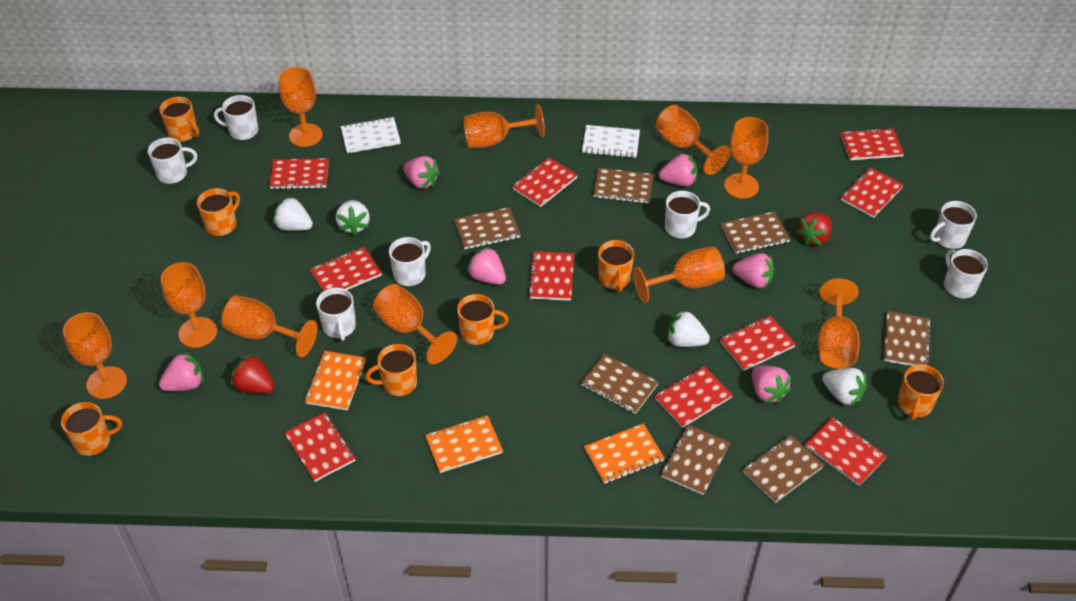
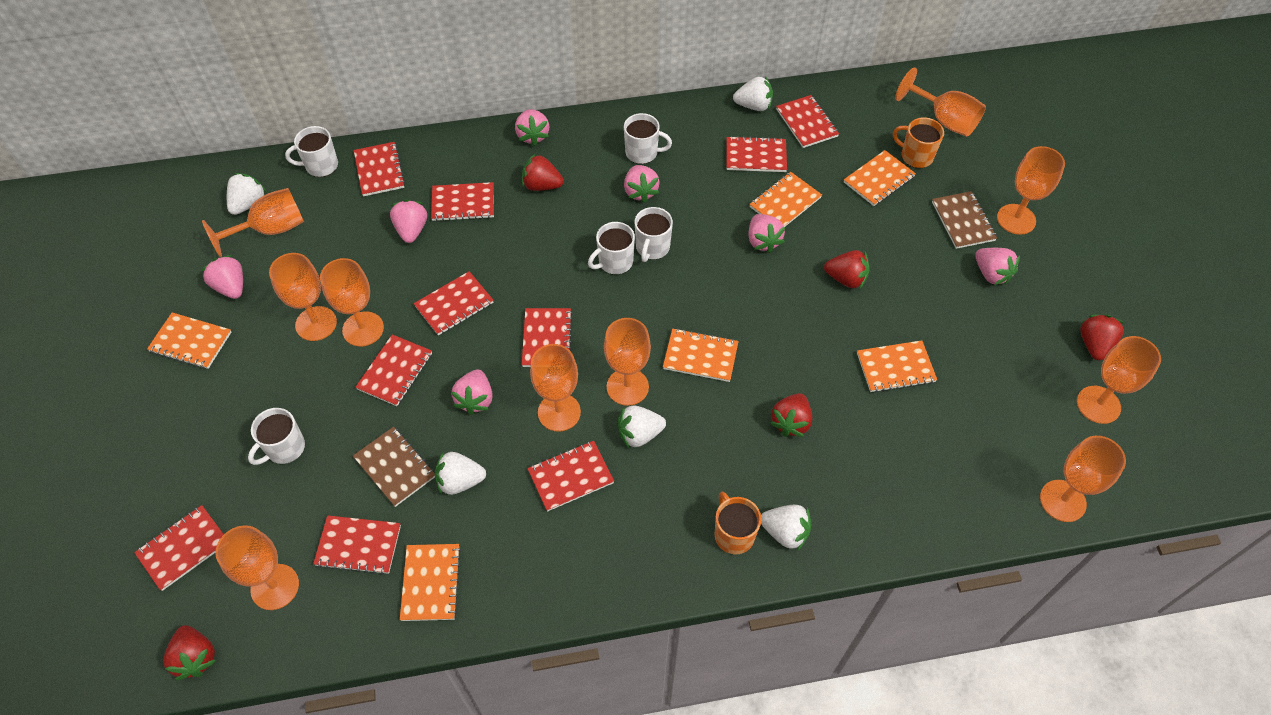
brown notebook: [454,207,521,249] [581,354,659,414] [593,168,654,204] [661,425,730,495] [721,212,790,254] [743,435,824,503] [883,311,932,366] = 7 -> [353,427,435,507] [932,191,997,249] = 2
orange mug: [61,402,122,456] [159,97,199,142] [197,188,240,236] [365,344,417,396] [457,294,509,345] [598,240,634,292] [897,364,944,420] = 7 -> [715,492,761,554] [893,117,944,168] = 2
orange notebook: [305,351,366,411] [425,415,503,473] [584,423,665,484] = 3 -> [147,313,231,369] [400,544,461,621] [663,328,739,382] [750,172,822,227] [844,150,916,206] [857,340,937,393] = 6
pink strawberry: [159,352,203,391] [403,156,440,189] [467,246,506,285] [659,153,697,186] [733,253,774,288] [752,366,791,404] = 6 -> [201,255,243,299] [390,200,427,243] [452,369,493,415] [515,109,549,146] [624,165,660,203] [748,214,785,253] [975,248,1020,285] = 7
red strawberry: [231,354,274,393] [796,212,832,246] = 2 -> [163,625,217,680] [522,154,564,191] [770,393,812,437] [824,250,870,288] [1080,315,1124,360] = 5
white mug: [148,138,197,184] [214,95,259,140] [316,288,356,341] [389,237,431,287] [665,191,710,239] [930,201,977,249] [944,249,988,299] = 7 -> [248,408,305,465] [285,126,338,177] [588,222,635,275] [624,113,672,164] [635,207,673,262] = 5
white notebook: [341,117,401,153] [582,125,640,158] = 2 -> none = 0
white strawberry: [273,196,313,231] [336,200,370,236] [667,309,710,347] [822,368,867,406] = 4 -> [227,173,267,215] [435,451,486,495] [618,405,666,448] [733,76,773,111] [761,505,811,550] = 5

